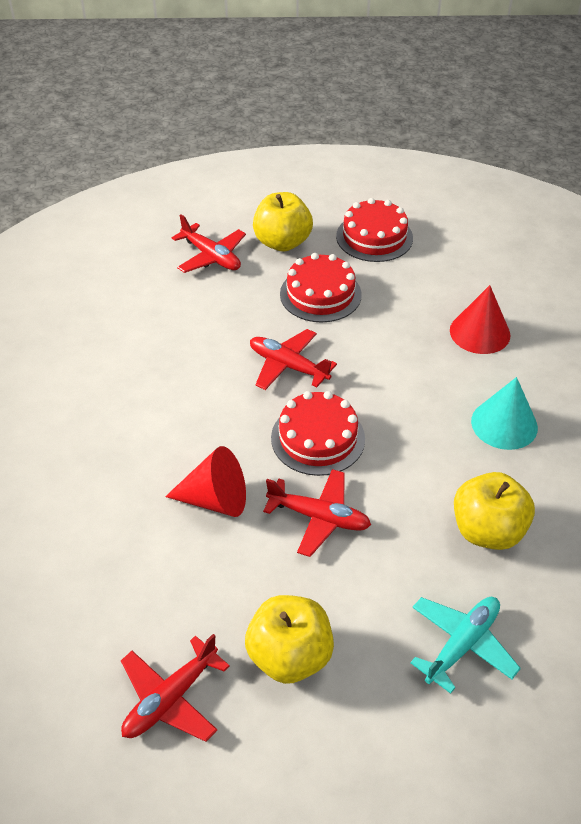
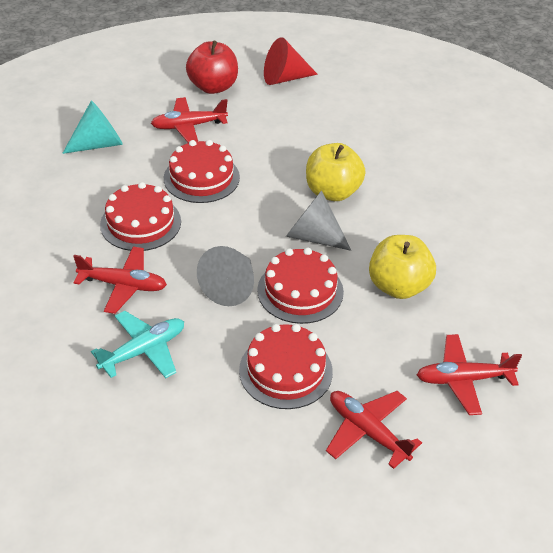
grey cone: none = 0 -> [197,246,254,306] [286,190,351,251] = 2
red apple: none = 0 -> [186,40,238,94] = 1
red cake: [271,391,365,476] [280,253,362,322] [336,198,413,262] = 3 -> [100,182,181,251] [164,140,240,203] [239,324,333,409] [257,248,344,324] = 4
red cone: [165,446,246,517] [450,285,510,354] = 2 -> [264,37,318,85] = 1
yellow apple: [245,595,334,684] [253,192,313,252] [454,472,535,550] = 3 -> [306,143,366,201] [369,235,436,299] = 2

